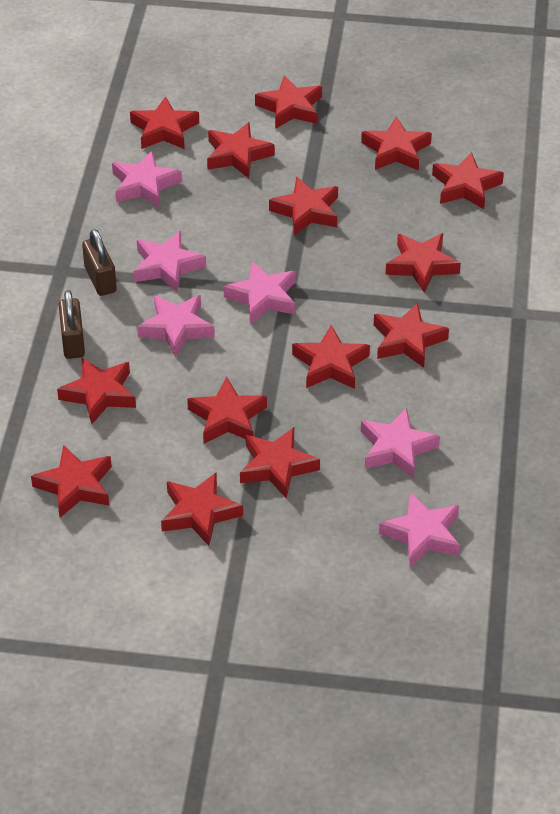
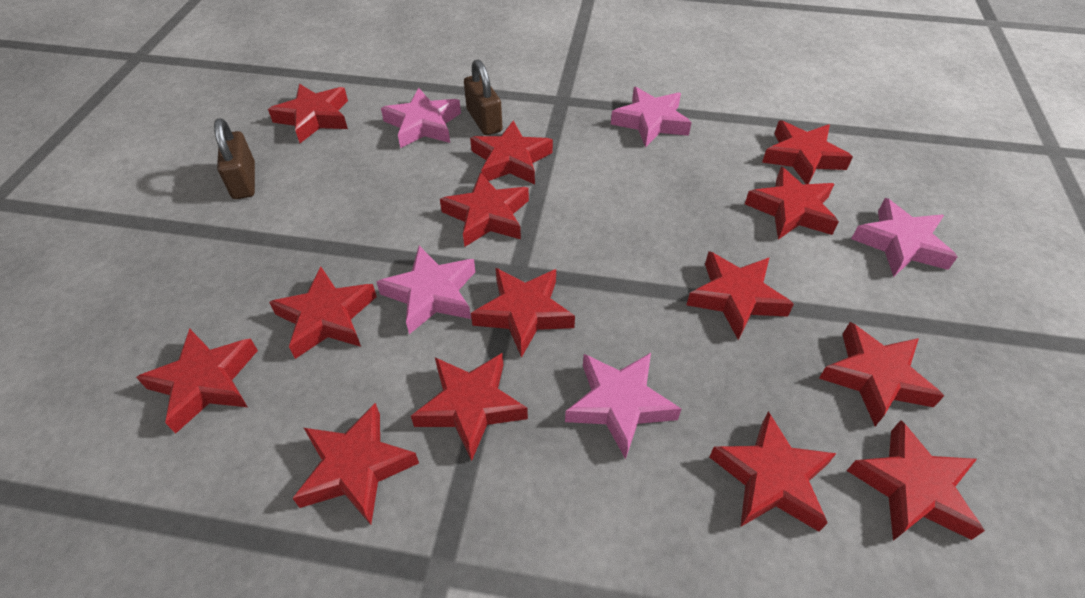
pink star: [112,151,182,208] [134,231,206,292] [137,295,215,357] [224,261,296,324] [361,408,440,478] [379,492,460,567] = 6 -> [376,246,475,334] [381,88,461,148] [565,353,681,459] [611,87,692,148] [851,198,957,277] = 5

